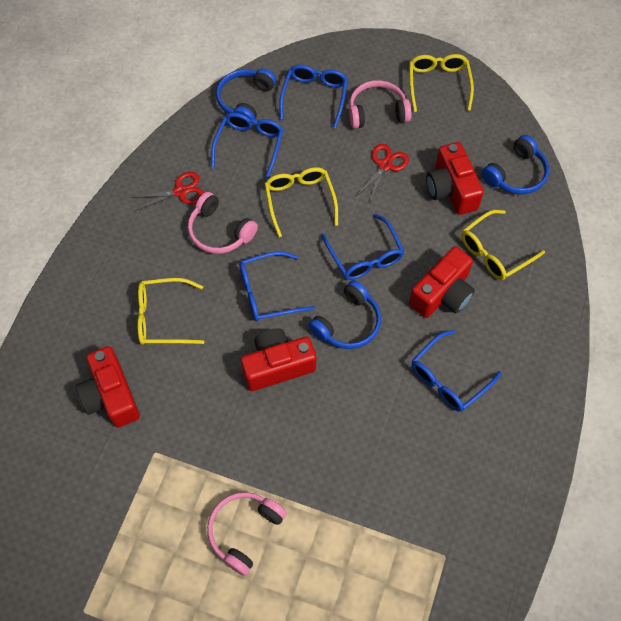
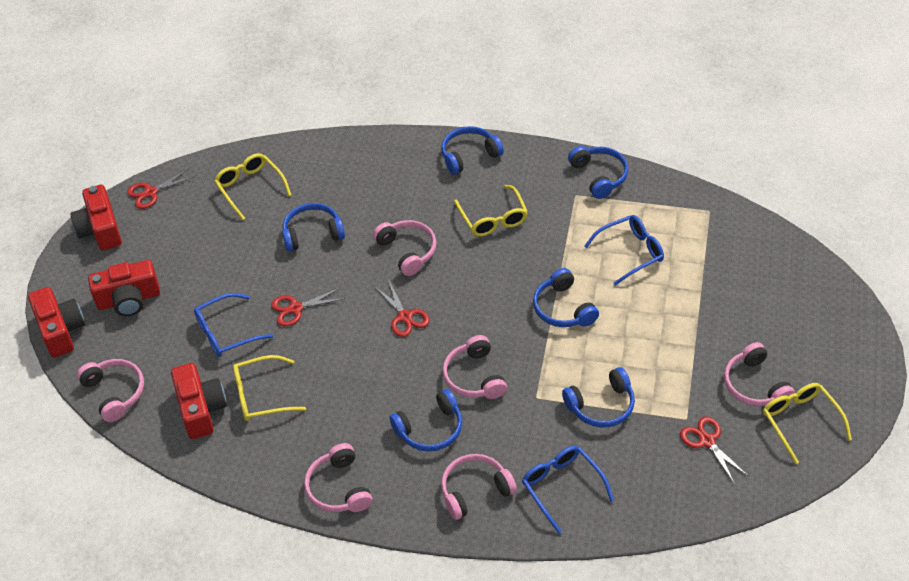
blue glasses: [211,113,284,180] [239,251,315,321] [279,65,348,128] [321,214,404,280] [411,330,502,412] = 5 -> [194,293,273,357] [522,446,614,534] [584,215,664,285] = 3
blue headphones: [216,68,276,124] [308,280,381,349] [482,135,549,195] = 3 -> [282,203,345,252] [390,389,462,451] [441,126,504,174] [533,268,599,327] [562,367,635,428] [568,146,629,199] = 6
pink headphones: [188,192,258,254] [207,492,287,576] [349,80,412,129] = 3 -> [77,359,144,422] [304,443,373,512] [373,220,437,276] [441,454,517,520] [442,335,507,399] [724,342,795,406] = 6
red scissors: [131,172,204,211] [356,144,409,202] = 2 -> [127,168,194,209] [271,288,345,326] [375,279,430,337] [680,417,748,484] = 4

